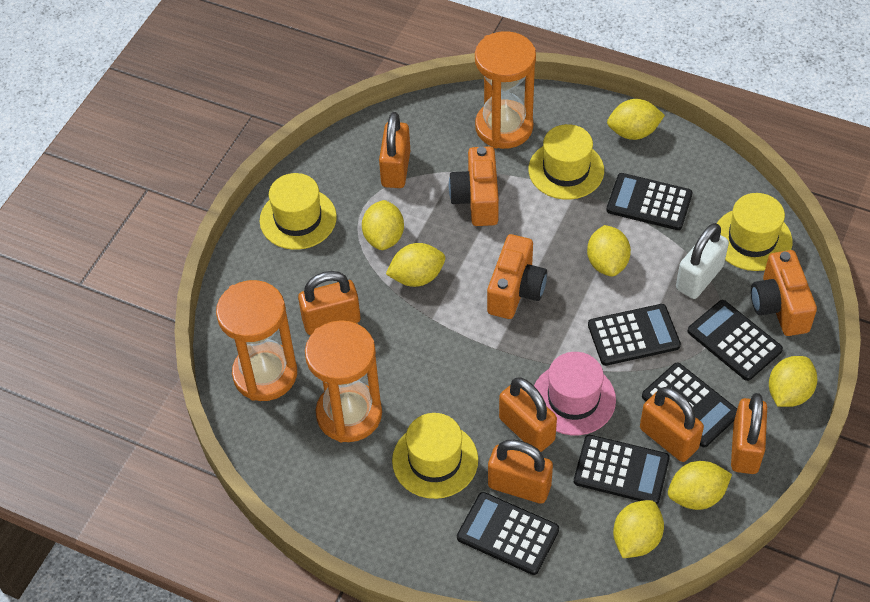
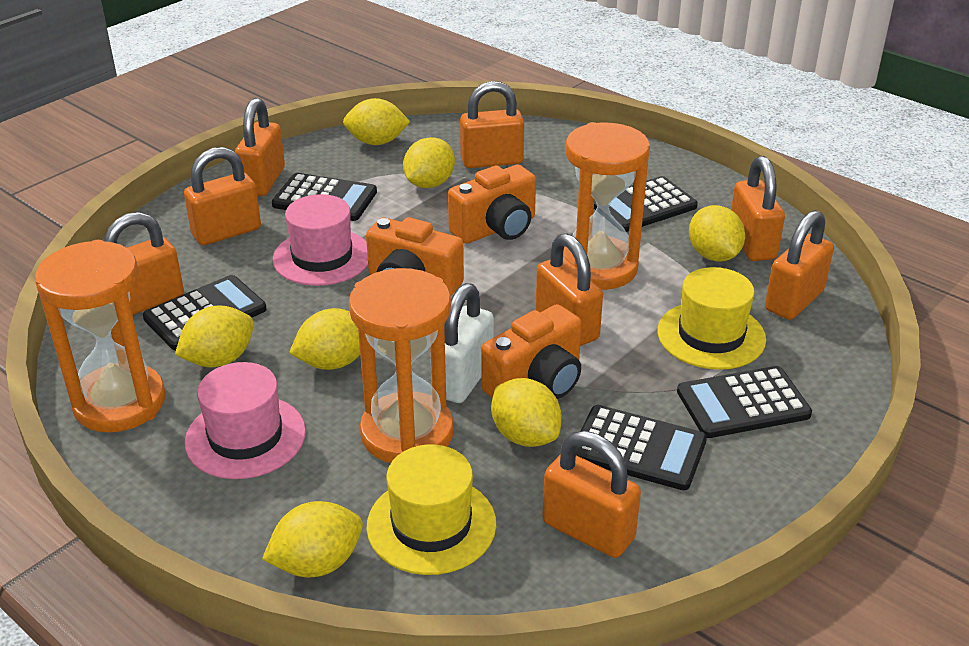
black calculator: [457,492,559,575] [574,435,670,504] [588,304,681,366] [606,173,693,230] [642,363,737,447] [687,300,783,381] = 6 -> [143,275,267,350] [272,173,377,221] [576,405,707,490] [594,176,698,232] [677,366,812,438] = 5
orange padlock: [298,271,361,335] [379,112,410,188] [488,439,553,504] [499,377,557,452] [640,387,704,462] [731,393,767,474] = 6 -> [104,212,184,315] [184,147,261,245] [235,98,285,196] [460,81,524,168] [536,233,603,346] [542,431,641,558] [731,156,785,261] [765,210,834,320] = 8
pink hat: [534,352,616,435] = 1 -> [185,362,306,479] [272,194,368,286] = 2
yellow hat: [260,173,337,250] [392,413,478,499] [528,124,604,200] [717,193,792,271] = 4 -> [366,444,496,575] [657,267,766,370] = 2

